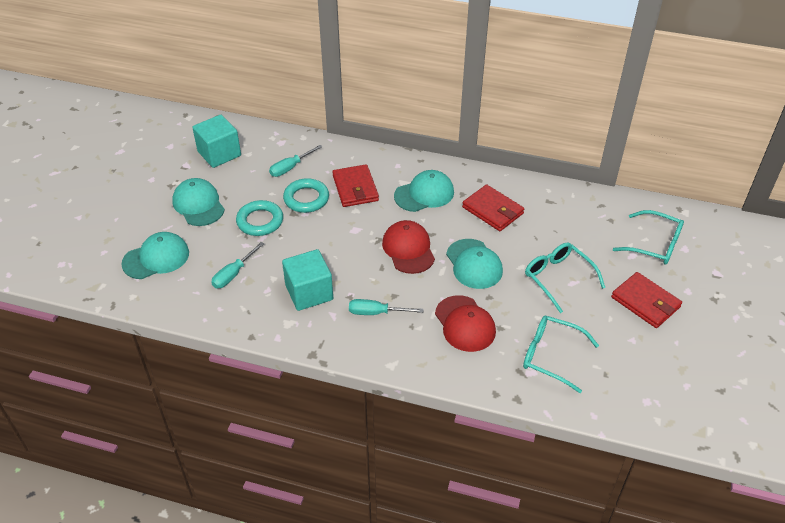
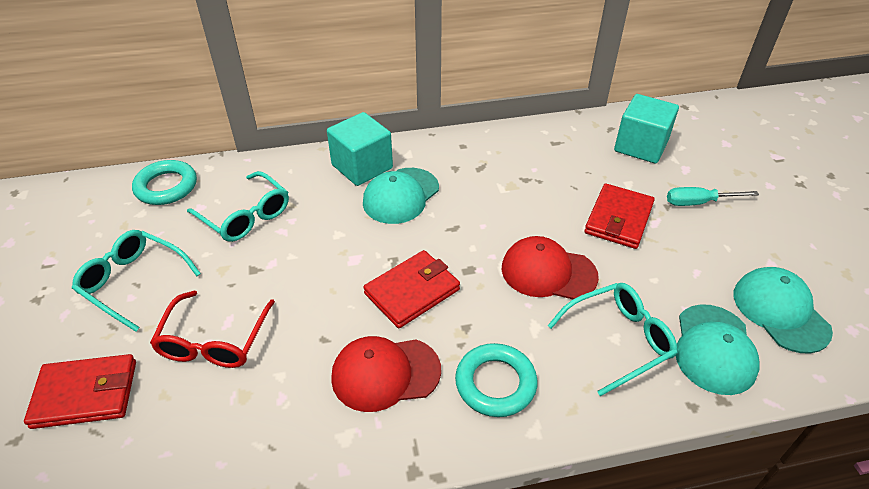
red glasses: none = 0 -> [150,291,275,368] = 1
turquoise cap: [121,232,189,279] [172,178,225,226] [394,170,454,212] [446,239,503,289] = 4 -> [363,168,439,224] [676,304,760,395] [734,267,833,354] = 3
turquoise screwdriver: [211,242,264,288] [269,145,323,177] [349,299,423,315] = 3 -> [667,187,759,206] = 1

